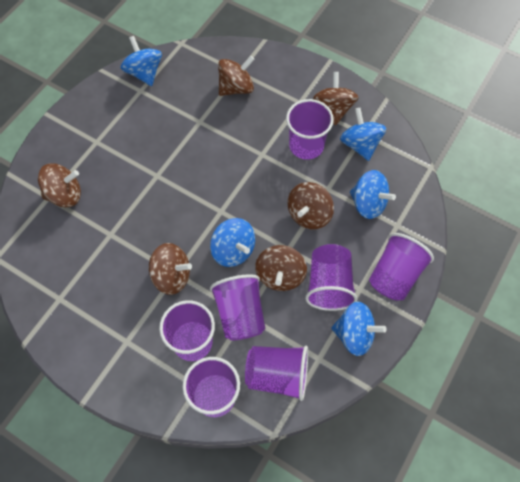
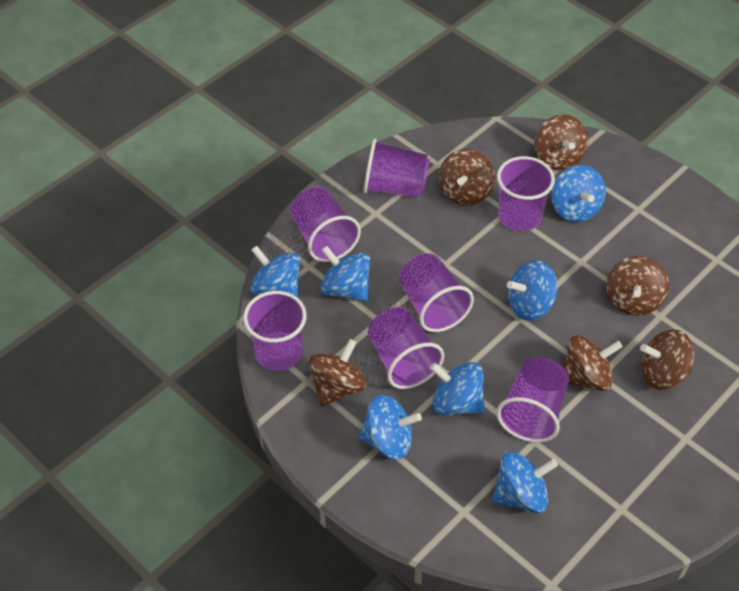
blue spinning top: [121,36,162,86] [210,218,255,267] [331,301,387,356] [340,108,386,161] [350,170,396,219] = 5 -> [250,246,300,298] [321,246,370,302] [358,395,422,460] [430,362,485,416] [492,452,558,513] [507,260,557,321] [552,165,606,222] = 7

